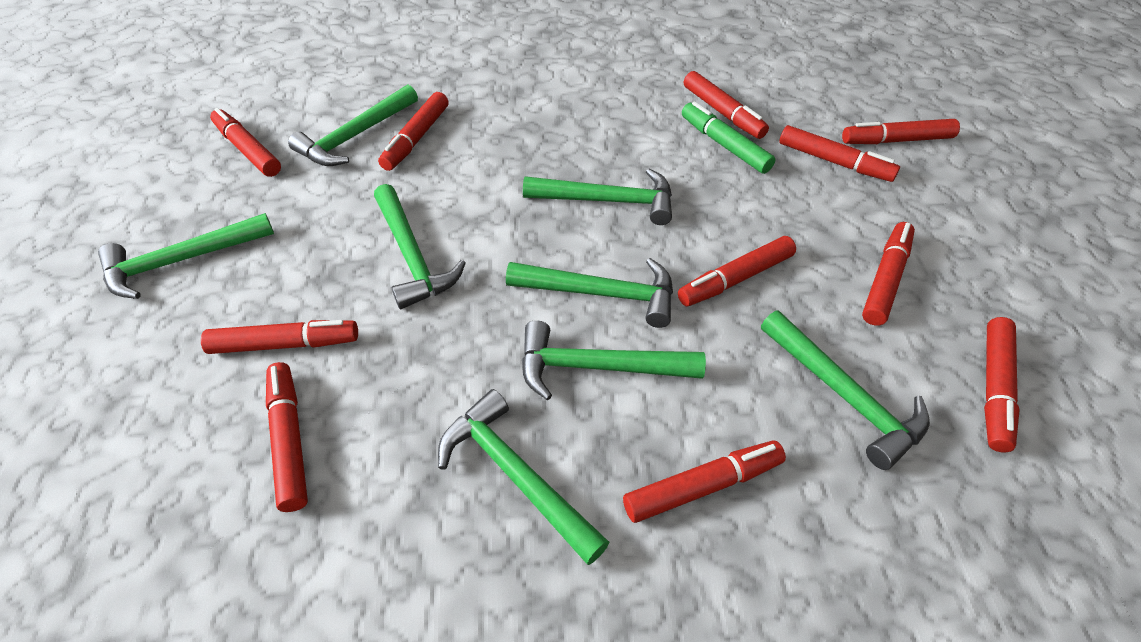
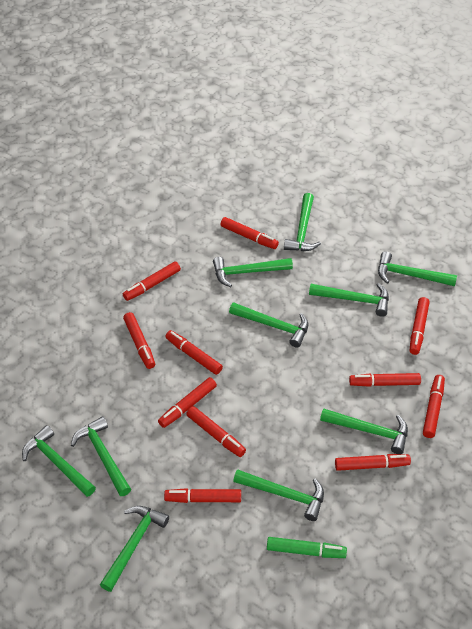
green hammer: [98,213,274,299] [288,85,418,166] [374,184,466,309] [438,389,610,565] [506,258,673,328] [522,320,706,400] [523,168,672,225] [761,311,930,470] = 8 -> [22,425,96,497] [71,416,131,496] [100,506,169,592] [213,257,293,287] [229,302,308,348] [233,469,324,521] [284,193,321,251] [309,283,389,317] [320,408,408,454] [378,251,457,286] = 10

